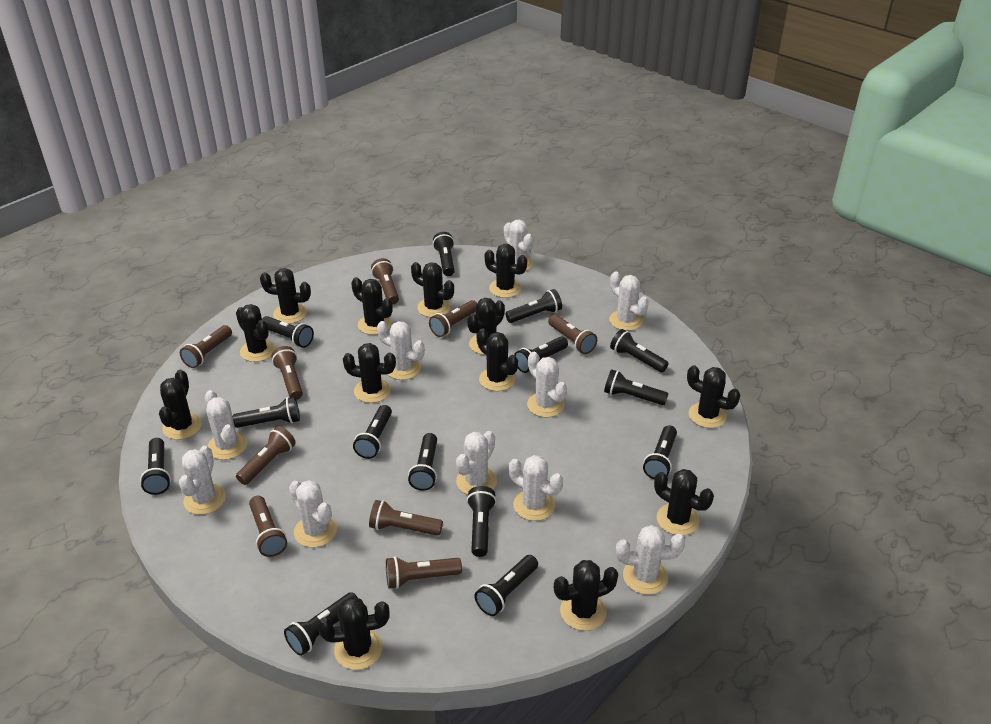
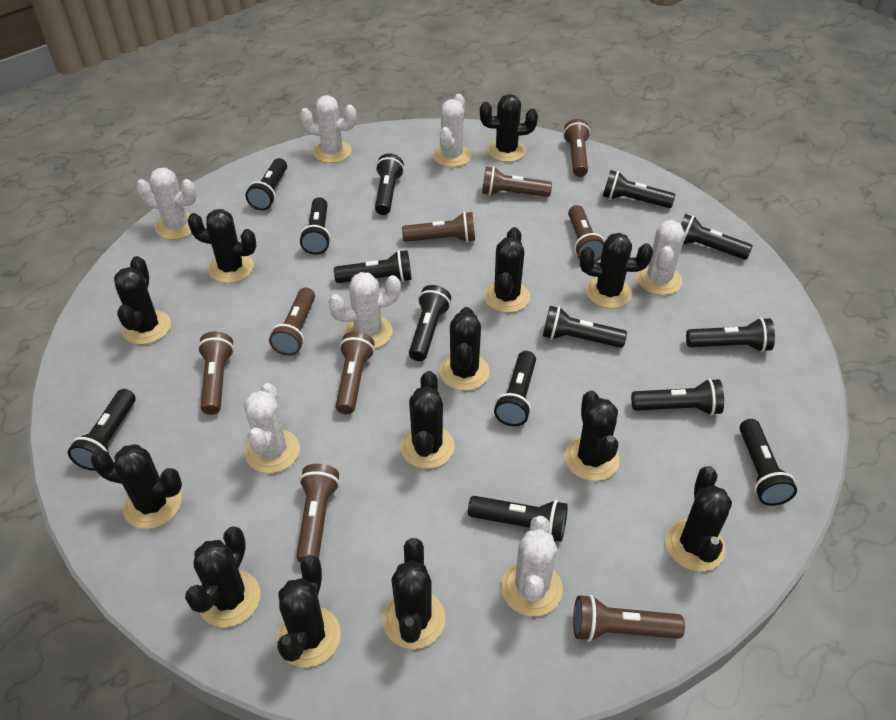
white cactus: [179,446,226,515] [205,390,247,460] [289,480,337,548] [377,321,425,380] [456,431,497,495] [504,220,534,271] [509,455,563,521] [527,352,567,417] [609,271,649,331] [616,525,685,595] = 10 -> [136,168,197,240] [244,383,300,474] [300,95,357,163] [328,272,401,349] [433,94,472,167] [501,516,563,617] [636,220,685,295] = 7

